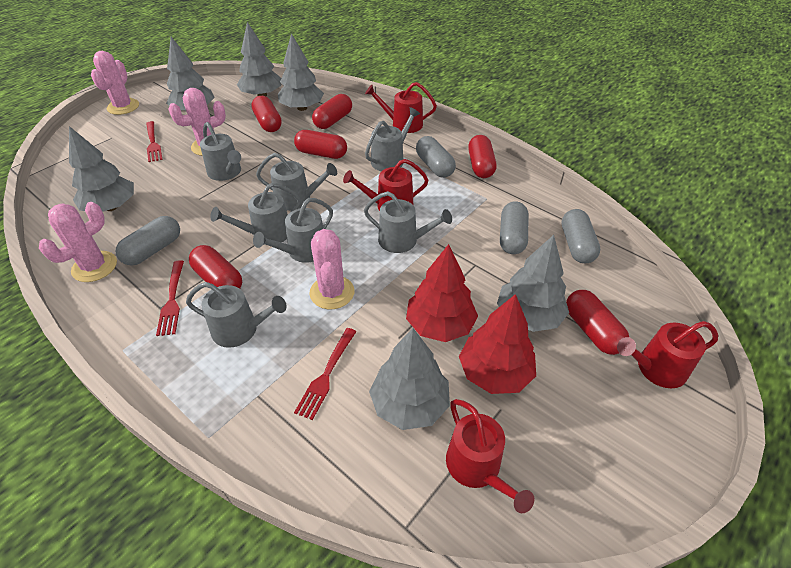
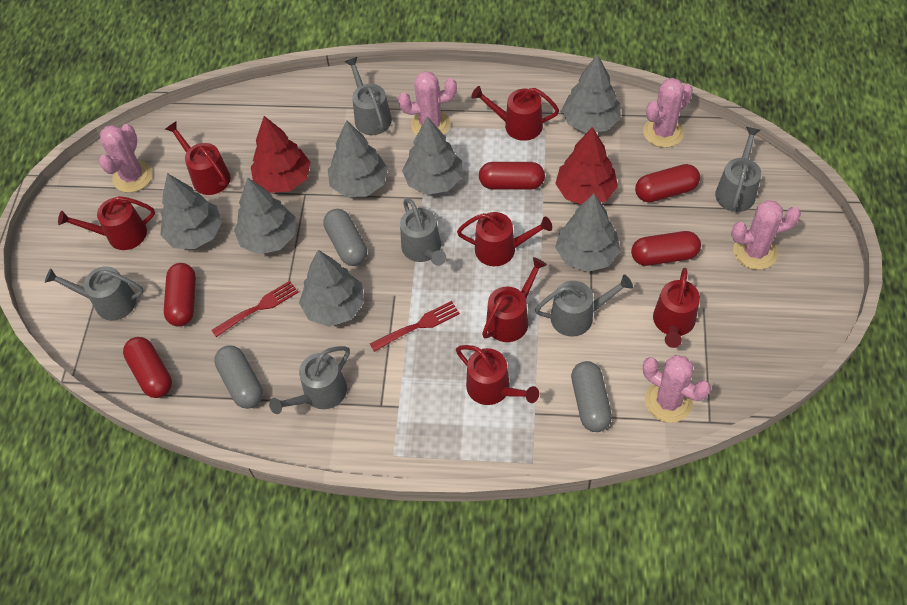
grey capsule: [115,216,180,266] [416,136,456,178] [500,202,529,254] [562,209,600,263] = 4 -> [214,345,263,409] [323,209,367,266] [571,361,612,432] = 3
grey tree: [69,126,134,212] [166,37,215,110] [237,22,281,96] [278,33,324,111] [369,328,450,430] [497,235,569,332] = 6 -> [160,173,222,249] [234,177,296,255] [299,250,364,327] [328,120,388,197] [402,116,462,195] [555,194,621,272] [561,54,620,133] = 7
grey watering can: [186,282,286,348] [200,122,241,181] [210,183,301,245] [253,198,333,263] [256,153,337,211] [364,191,452,253] [365,107,420,171] = 7 -> [45,266,144,321] [269,346,350,414] [345,57,392,135] [400,198,446,266] [535,275,633,337] [715,127,761,212] = 6
pink cactus: [39,202,117,282] [91,51,139,115] [168,88,226,156] [309,229,355,309] = 4 -> [99,124,152,193] [398,71,457,135] [643,78,693,148] [643,355,711,423] [731,200,801,270] = 5
red capsule: [189,245,242,289] [251,96,282,132] [294,130,347,159] [312,94,352,129] [468,135,497,178] [566,290,629,355] = 6 -> [123,337,172,398] [164,263,196,327] [479,162,545,190] [631,231,701,266] [635,164,700,202] = 5
red fork: [146,121,162,162] [156,260,184,336] [294,328,356,420] = 3 -> [211,281,299,337] [370,301,460,352] = 2
red watering can: [343,159,429,211] [365,82,437,133] [446,399,535,513] [617,321,718,388] = 4 -> [58,196,155,250] [165,121,231,195] [456,345,539,405] [457,212,552,266] [471,86,559,141] [482,257,547,342] [653,268,700,348] = 7

